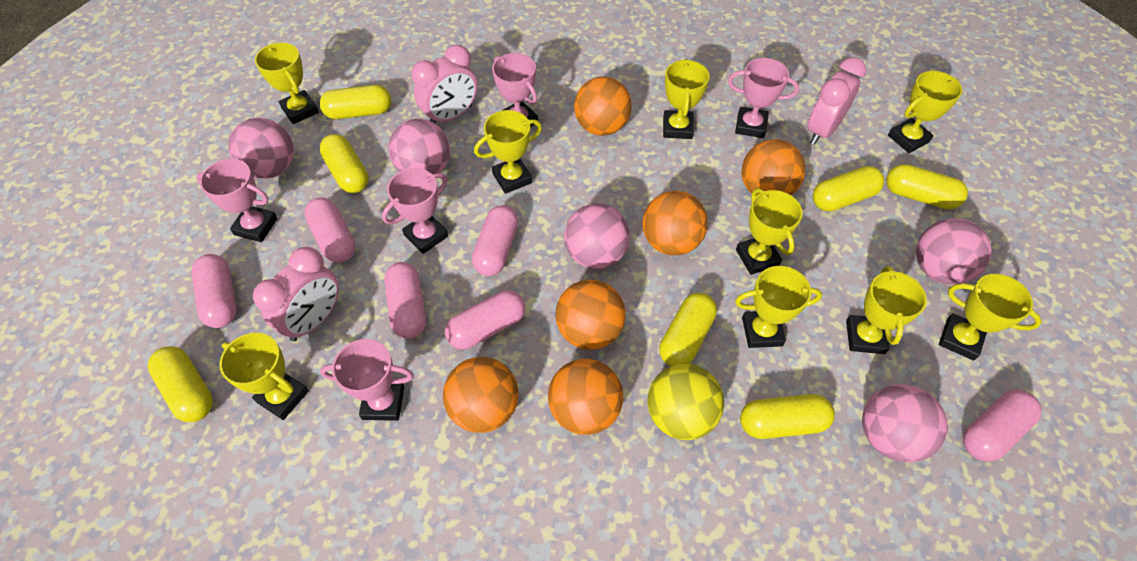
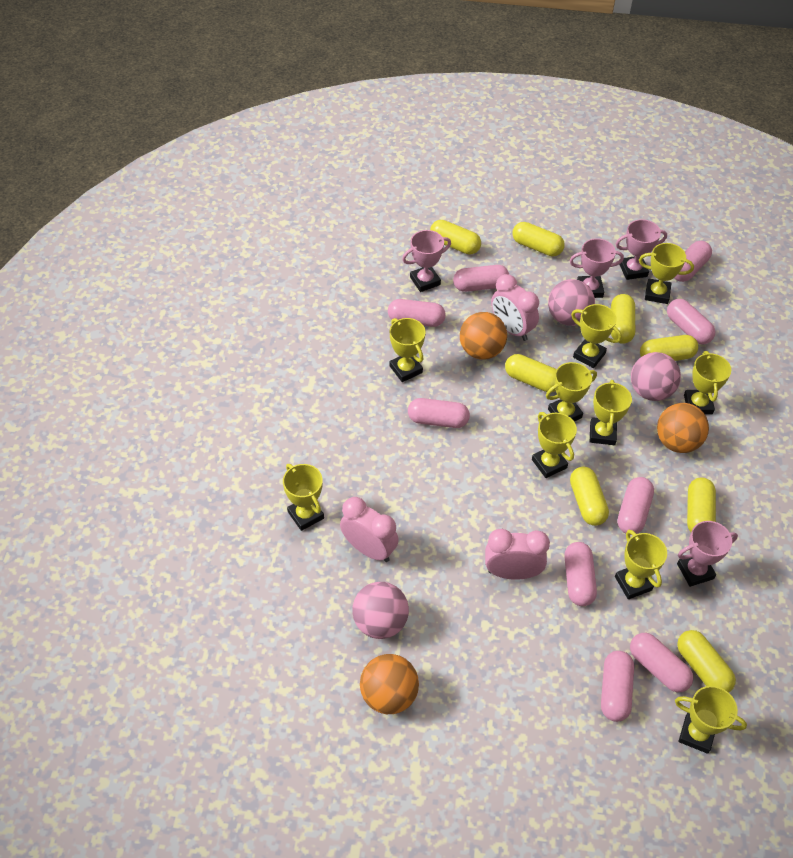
orange ball: [443,357,519,433] [548,359,623,435] [555,279,626,350] [574,76,632,136] [642,191,708,255] [741,139,805,195] = 6 -> [360,654,419,714] [460,312,507,360] [657,403,709,453] = 3
pink ball: [228,118,294,179] [389,119,450,174] [564,203,630,269] [862,384,948,463] [916,218,992,285] = 5 -> [352,582,409,639] [548,279,595,326] [631,352,681,401] = 3
pink capsule: [192,254,236,328] [304,197,356,263] [384,262,426,339] [445,290,525,349] [472,205,518,276] [963,390,1042,462] = 6 -> [388,299,446,327] [408,398,470,428] [453,265,509,292] [565,542,597,606] [601,651,634,722] [617,477,654,535] [630,633,693,692] [667,299,715,344] [675,241,712,282] = 9
pink trophy: [196,159,278,242] [320,339,413,421] [382,168,448,254] [492,53,538,127] [728,58,799,138] = 5 -> [402,230,451,292] [570,238,624,298] [616,219,667,280] [677,521,738,587] = 4
yellow ball: [647,364,724,440] = 1 -> none = 0
yellow capsule: [148,346,213,422] [319,134,369,193] [320,85,391,119] [660,292,717,366] [740,394,835,439] [813,166,884,212] [886,164,968,209] = 7 -> [430,220,481,255] [505,354,557,392] [513,222,565,257] [570,467,609,526] [611,294,635,344] [640,335,698,361] [677,630,736,693] [687,477,716,532] = 8
yellow trophy: [220,333,309,420] [255,42,319,124] [474,110,542,194] [663,59,710,139] [735,266,822,348] [736,188,803,275] [846,266,927,354] [888,71,962,153] [939,274,1042,361] = 9 -> [283,464,324,531] [390,318,425,382] [532,412,577,478] [546,362,597,421] [571,304,622,368] [590,380,632,445] [615,530,667,599] [639,243,694,304] [675,686,747,754] [684,351,731,414] = 10

